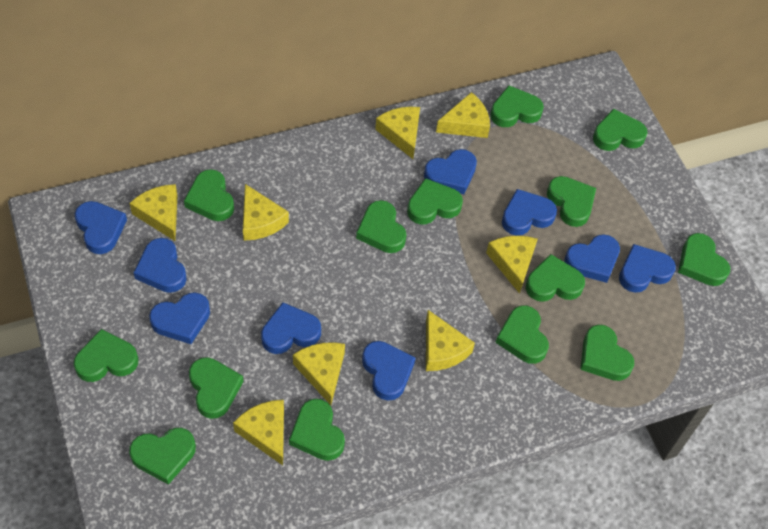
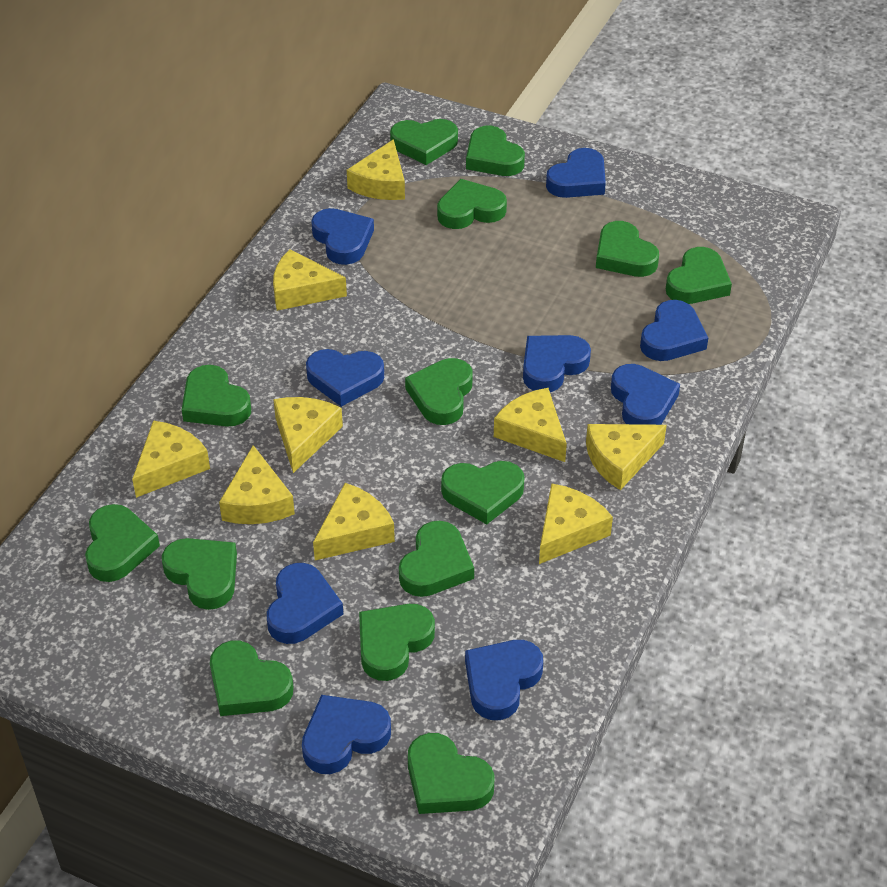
yellow cheese: [129,184,178,241] [233,400,284,465] [243,184,289,241] [293,342,345,405] [375,107,420,159] [426,310,475,371] [436,92,490,138] [486,236,537,294] = 8 -> [132,420,210,498] [219,445,295,524] [273,249,347,311] [273,397,343,473] [313,483,395,560] [347,139,405,200] [494,388,567,462] [539,483,613,564] [586,424,667,490] = 9

